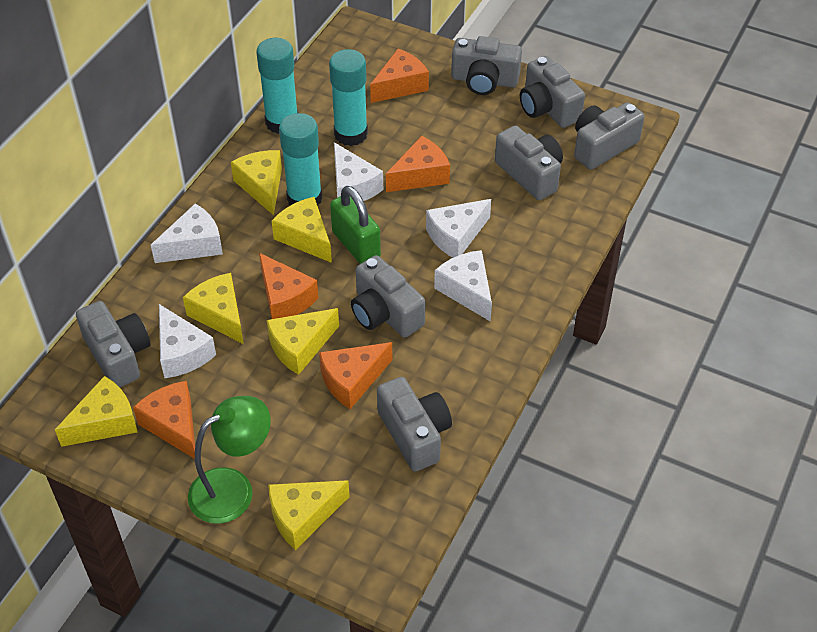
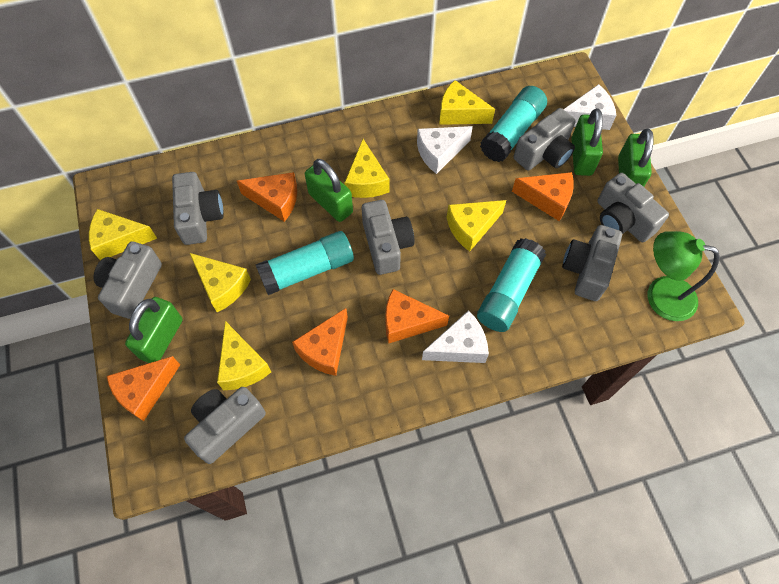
green padlock: [330,186,381,264] = 1 -> [125,297,183,363] [305,159,353,222] [571,108,603,176] [618,129,654,187] = 4
white cheese: [151,204,223,263] [159,304,216,378] [334,142,383,201] [426,199,491,258] [434,250,492,322] = 5 -> [417,126,473,174] [422,310,489,363] [563,84,617,130] = 3

